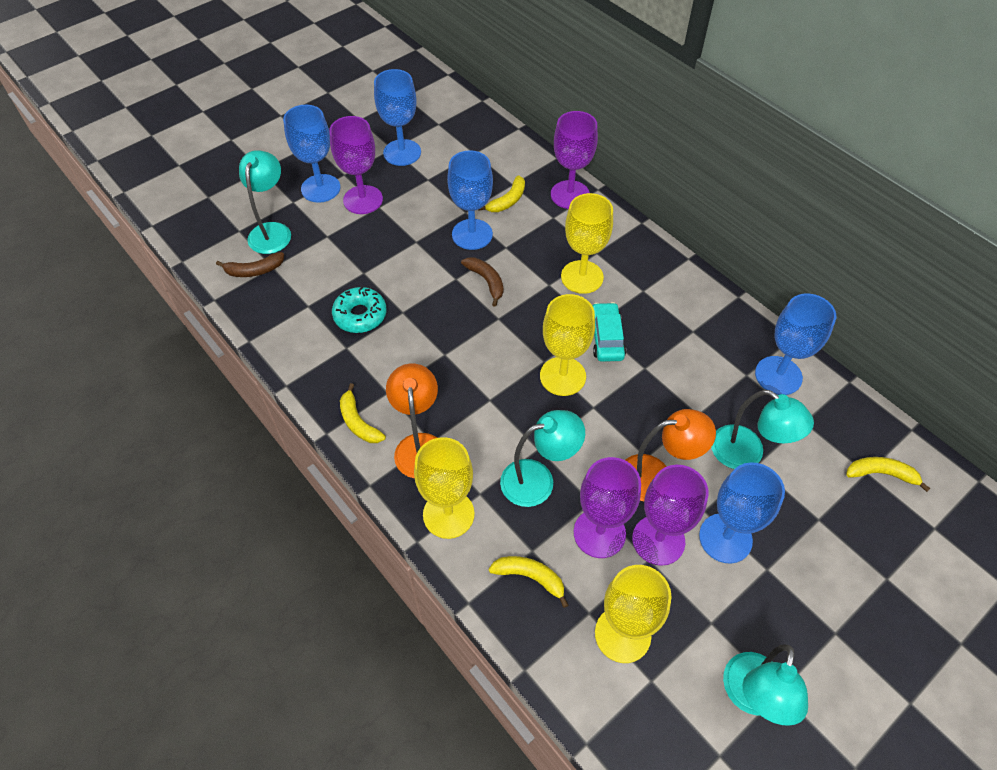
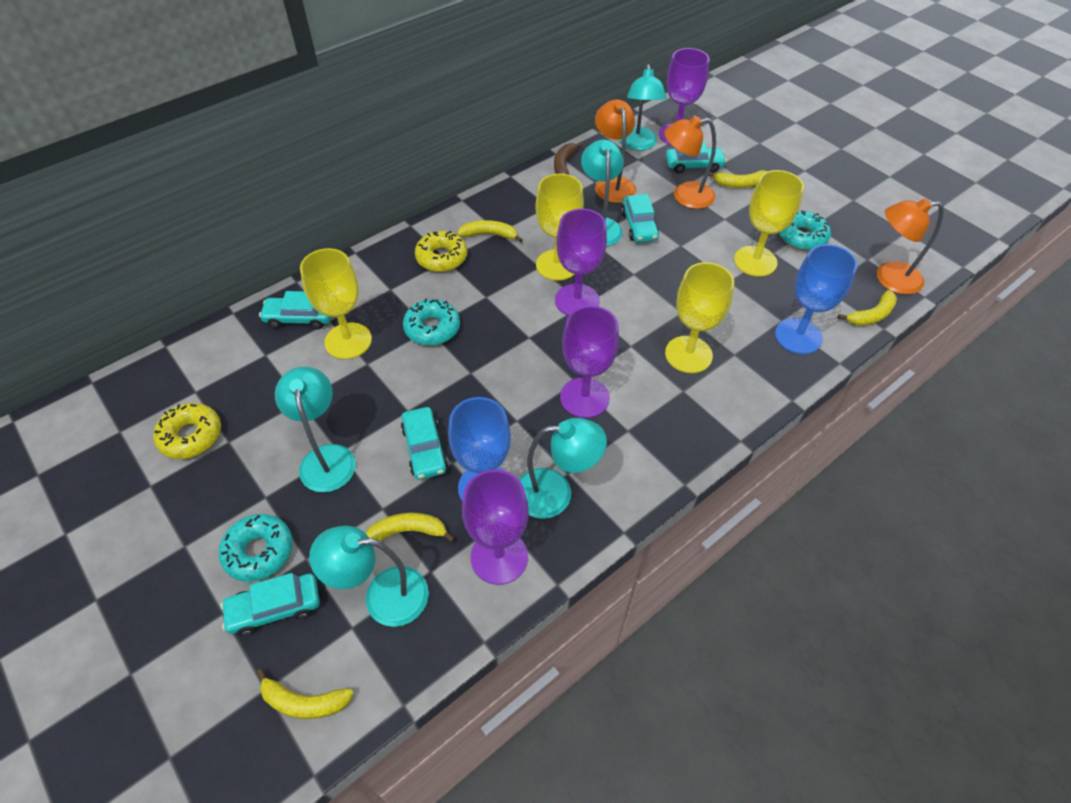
blue goblet: [283,105,340,203] [374,69,421,166] [447,150,493,250] [699,462,785,563] [755,294,836,395] = 5 -> [448,397,511,501] [775,244,858,354] = 2
brown banana: [216,252,284,277] [461,257,503,307] = 2 -> [554,142,583,175] = 1
orange lamp: [386,364,438,478] [625,409,716,501] = 2 -> [595,99,636,203] [664,116,716,209] [877,198,944,295] = 3
turquoise car: [593,302,626,362] = 1 -> [221,573,320,636] [259,291,331,330] [401,407,448,480] [621,194,659,242] [666,141,727,173] = 5
turquoise donut: [332,287,387,333] = 1 -> [219,514,292,582] [403,299,460,346] [779,210,831,250] = 3
turquoise lamp: [239,150,291,254] [500,410,585,507] [711,390,814,469] [723,644,808,726] = 4 -> [275,366,356,492] [309,526,429,627] [519,418,607,519] [581,140,624,246] [619,64,666,151] = 5
yellow banana: [340,383,386,443] [478,175,525,212] [489,556,568,608] [846,457,931,492] = 4 -> [256,669,354,719] [365,513,455,542] [457,220,523,243] [709,170,768,188] [838,290,897,326] = 5
yellow donut: none = 0 -> [153,403,221,459] [415,231,467,272] = 2

